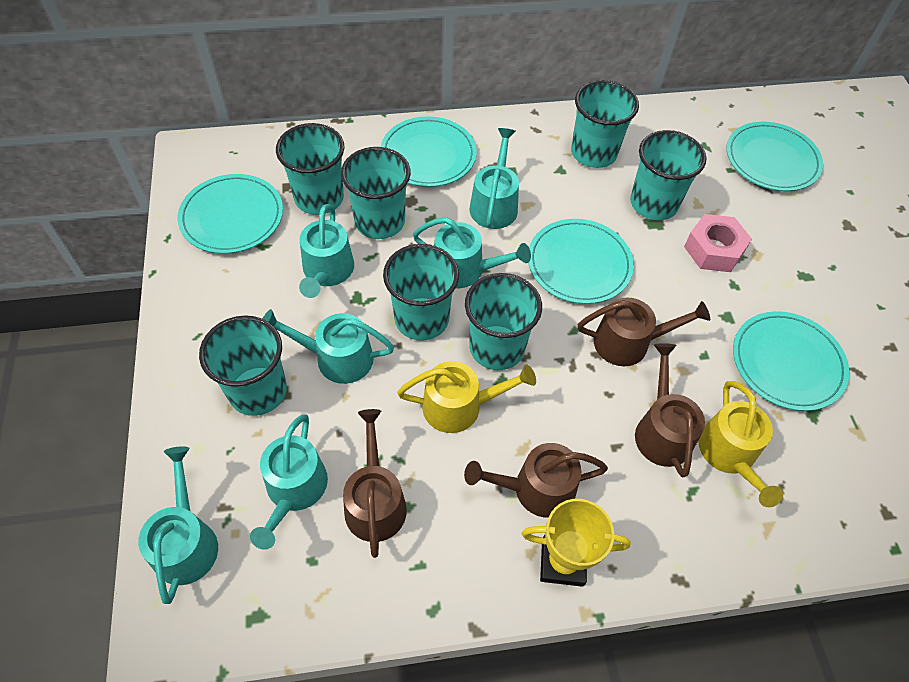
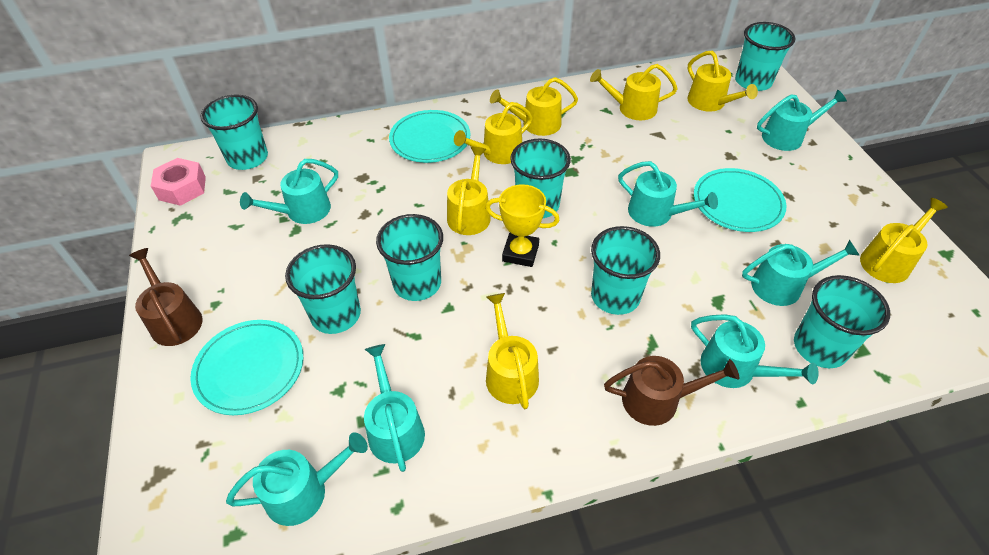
brown watering can: [343,409,407,558] [464,443,608,518] [578,298,710,366] [635,343,705,477] = 4 -> [129,248,203,346] [604,356,740,426] = 2
turquoise plate: [178,174,283,254] [381,116,477,187] [528,219,634,304] [726,122,823,191] [733,311,849,411] = 5 -> [190,320,303,415] [389,110,470,163] [694,168,787,232] = 3
turquoise watering can: [138,446,218,604] [250,414,328,550] [263,309,394,384] [299,204,354,298] [413,217,531,288] [469,128,519,229] = 6 -> [226,433,368,526] [240,159,338,224] [364,344,425,472] [618,161,718,227] [691,314,819,388] [742,239,860,306] [757,90,847,151] = 7
yellow watering can: [397,361,536,433] [698,381,783,507] = 2 -> [447,147,491,235] [454,102,533,164] [486,293,539,409] [490,77,578,136] [590,64,678,120] [687,51,758,111] [860,198,948,283] = 7

